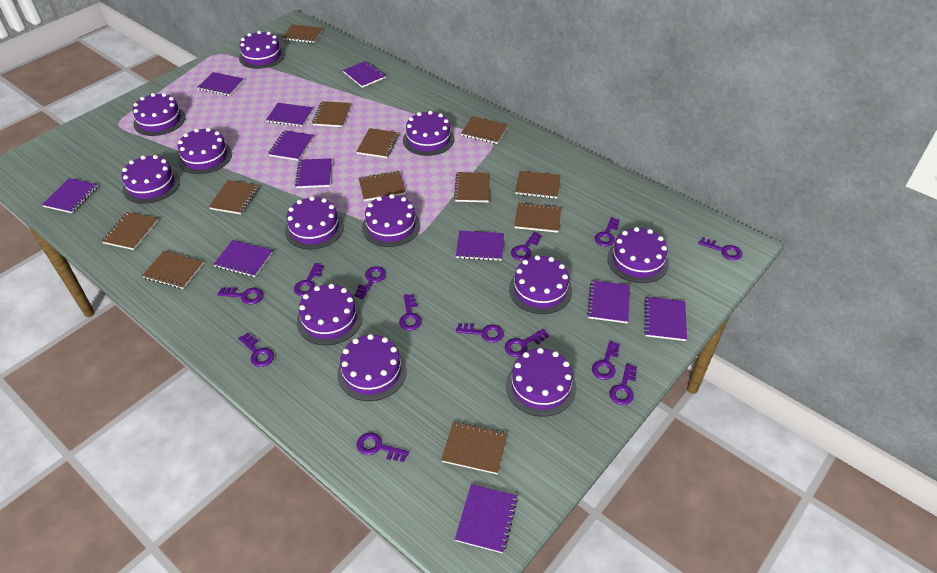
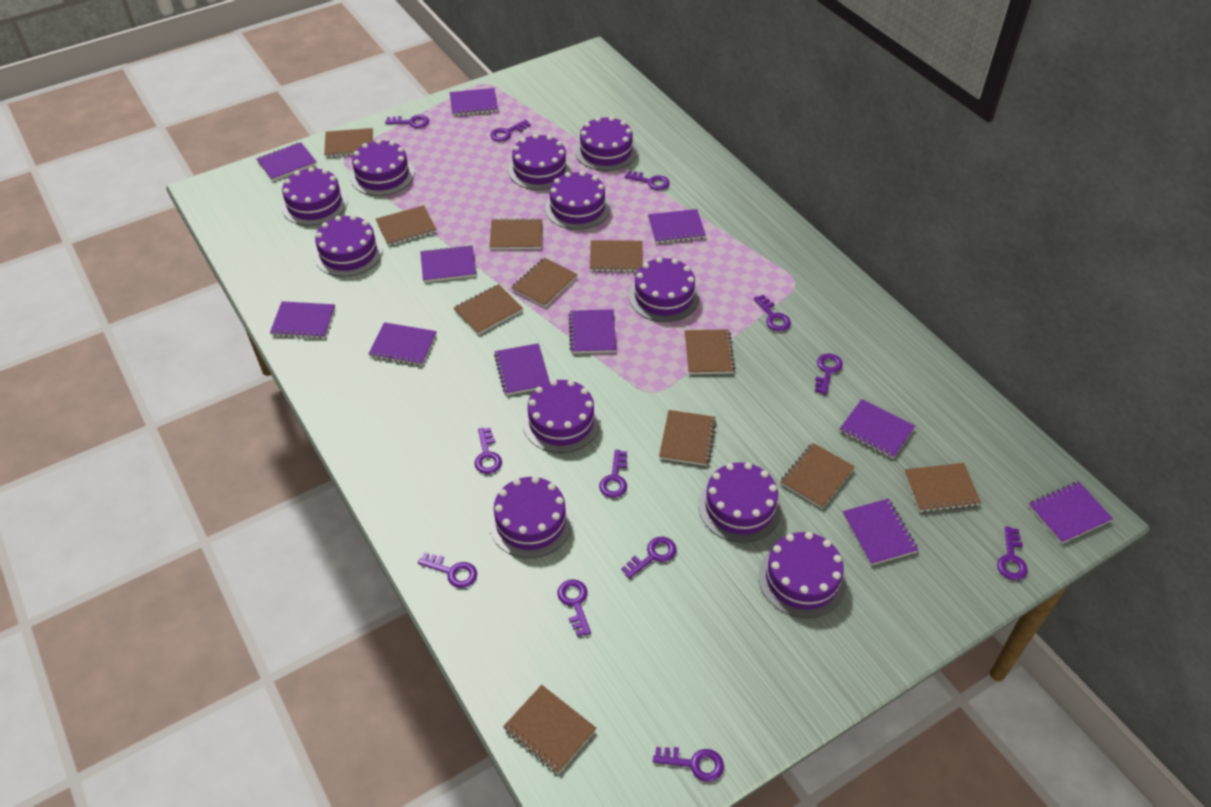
brown notebook: [102,212,158,250] [142,251,204,289] [209,180,259,214] [282,24,323,43] [312,101,351,127] [356,128,399,158] [358,171,406,201] [441,422,508,474] [454,172,490,202] [461,116,508,144] [514,202,561,233] [515,171,561,199] = 12 -> [324,128,373,157] [376,205,437,246] [454,284,523,335] [489,218,542,249] [503,685,597,774] [511,258,578,307] [590,240,643,272] [659,410,716,466] [685,329,735,374] [780,443,855,509] [904,463,981,513] = 11
purple cake: [121,155,180,204] [132,93,185,136] [178,128,232,174] [239,31,285,69] [285,196,344,249] [297,284,362,345] [337,334,407,401] [362,194,420,247] [403,111,454,156] [506,348,576,417] [509,255,572,314] [607,227,669,283] = 12 -> [281,167,348,226] [314,215,383,277] [350,139,415,196] [489,476,573,558] [508,134,571,190] [523,379,601,453] [545,171,610,230] [575,116,637,171] [629,257,700,322] [698,462,782,543] [758,532,846,618] = 11
purple key: [217,287,263,305] [238,333,274,367] [294,263,324,296] [354,266,386,299] [356,432,409,462] [399,294,422,331] [456,324,504,343] [505,329,549,357] [511,232,542,261] [592,341,620,380] [595,217,619,247] [609,364,637,405] [698,237,742,260] = 13 -> [385,115,429,128] [418,552,477,588] [474,427,502,474] [490,119,531,141] [557,579,591,637] [599,450,628,498] [621,537,676,579] [624,171,670,190] [653,747,724,782] [754,295,791,331] [815,353,843,395] [997,527,1028,580] = 12

